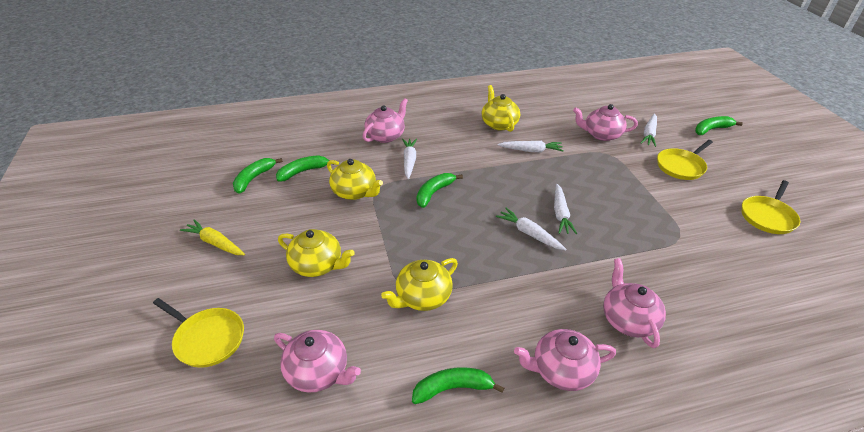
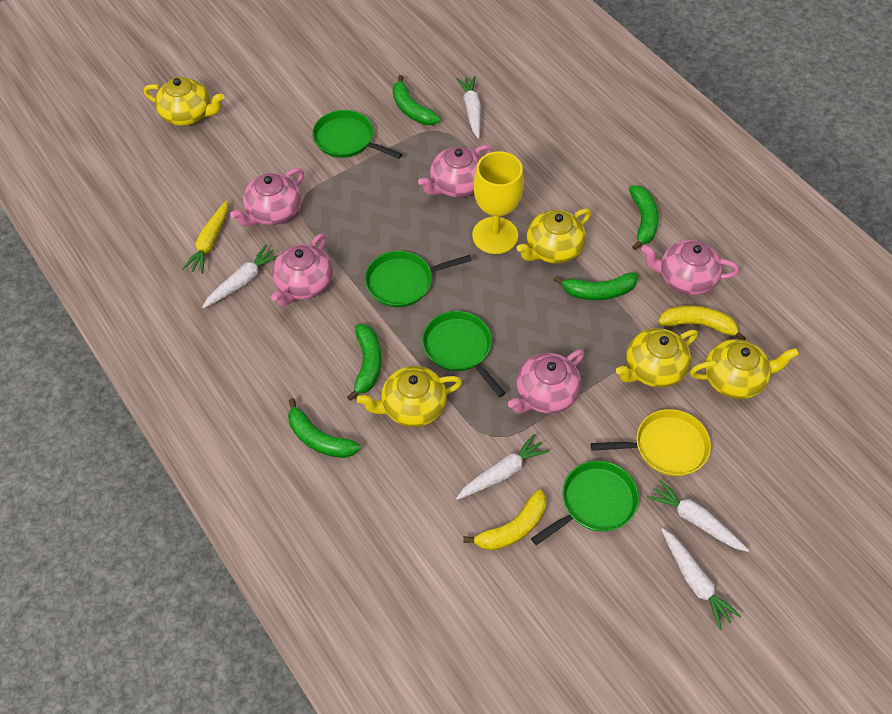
green pan: none = 0 -> [312,110,402,159] [365,251,472,307] [422,311,505,397] [531,461,639,545] = 4
yellow banana: none = 0 -> [463,489,546,551] [658,305,746,340] = 2
yellow goblet: none = 0 -> [472,151,524,254] = 1
yellow pan: [153,298,244,368] [657,140,713,180] [742,180,800,234] = 3 -> [591,409,711,476] = 1
yellow teapot: [278,229,355,277] [327,159,383,200] [381,258,458,311] [482,85,520,132] = 4 -> [144,77,224,126] [357,366,462,427] [517,209,591,264] [616,328,698,387] [690,339,799,399] = 5

